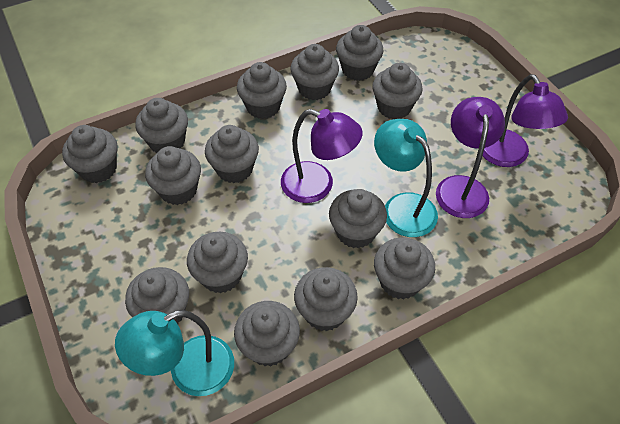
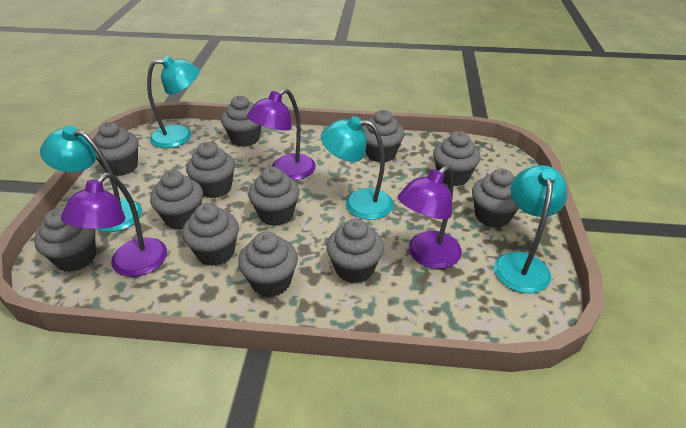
grey cupcake: [62,125,117,183] [125,267,189,324] [135,98,188,153] [145,146,201,205] [187,232,248,293] [205,125,259,183] [234,301,300,367] [237,62,287,119] [290,44,339,100] [294,267,358,331] [329,189,387,249] [336,25,384,81] [372,63,423,119] [374,237,435,300] = 14 -> [34,208,96,272] [94,122,138,176] [150,170,203,230] [182,203,239,266] [186,142,235,198] [221,95,262,147] [238,232,298,297] [248,167,300,226] [327,219,384,283] [362,110,404,163] [433,131,480,186] [472,169,519,228] = 12
turquoise lamp: [115,310,234,396] [374,119,438,237] = 2 -> [40,126,142,232] [147,56,199,148] [321,116,393,220] [494,165,568,294] = 4

